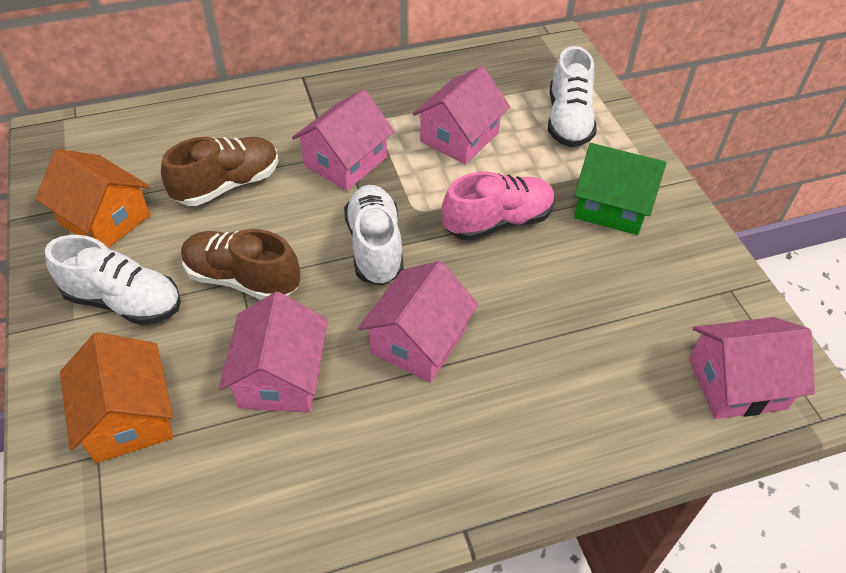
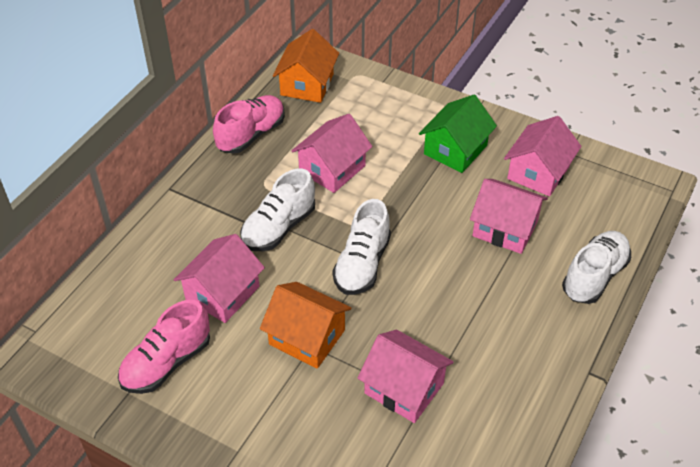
brown shoe: [161,137,279,206] [181,229,300,300] = 2 -> none = 0
pink shoe: [442,172,555,241] = 1 -> [118,300,210,394] [213,95,285,154] = 2

